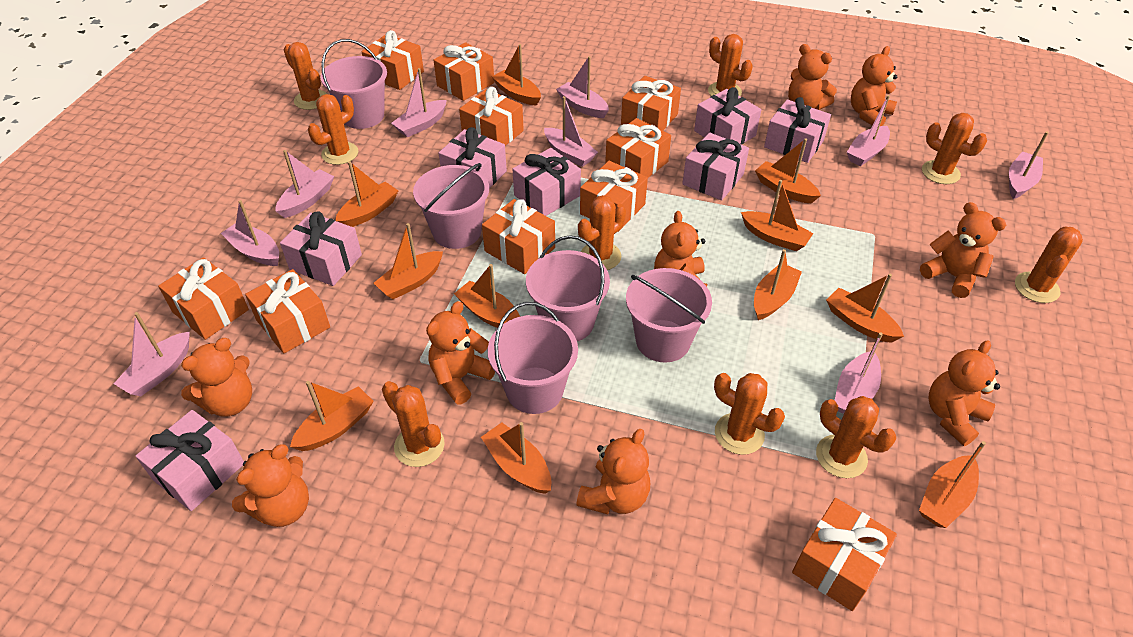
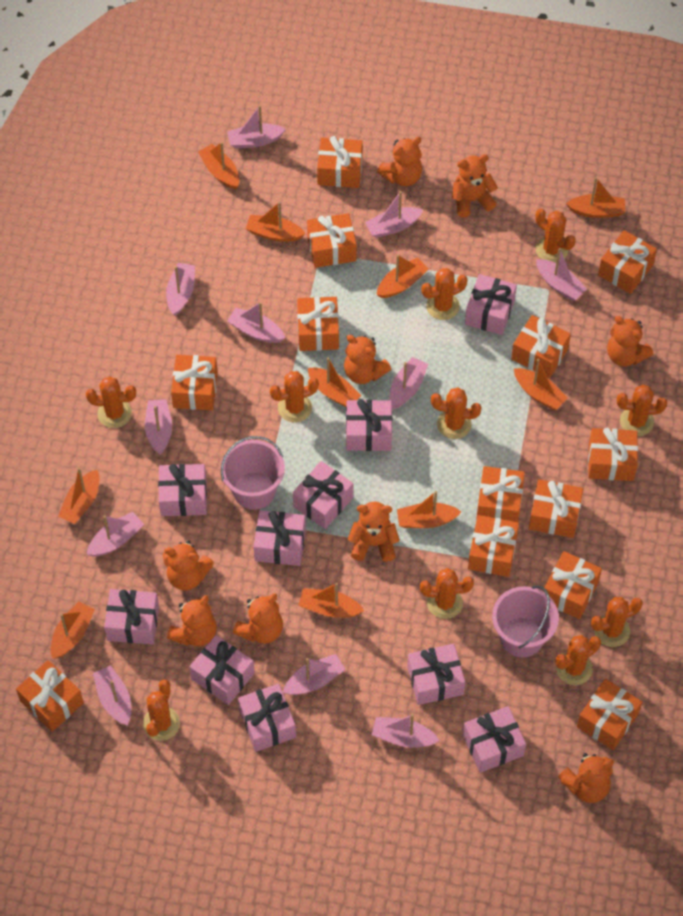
orange boat: [290,381,374,451] [335,161,398,227] [374,223,443,299] [454,264,520,328] [481,422,551,494] [492,44,541,106] [741,180,813,251] [754,249,802,320] [755,138,821,203] [826,274,904,343] [919,441,986,528] = 11 -> [50,601,95,659] [58,468,99,524] [198,142,239,189] [246,202,306,242] [299,583,364,618] [308,357,362,408] [376,255,429,298] [397,491,461,528] [514,359,568,410] [566,177,625,218] = 10
orange cactus: [284,42,327,110] [308,94,358,165] [382,381,445,467] [578,195,626,270] [708,34,753,96] [714,373,785,455] [816,396,896,478] [922,113,987,184] [1015,226,1083,303] = 9 -> [86,376,136,428] [143,679,180,741] [270,371,319,422] [420,568,474,619] [421,268,468,320] [431,388,481,439] [535,209,576,263] [556,635,601,685] [591,597,643,647] [617,385,667,436] = 10
orange gift: [158,257,249,340] [245,269,330,354] [362,30,424,90] [434,42,495,101] [459,87,524,146] [482,199,555,274] [580,161,648,232] [605,118,671,178] [621,76,681,131] [792,498,897,611] = 10 -> [16,660,84,732] [171,355,218,410] [297,297,339,351] [307,213,357,268] [317,136,363,188] [468,515,519,577] [476,466,525,522] [511,315,571,378] [529,479,583,538] [543,551,602,619] [577,679,642,750] [588,428,638,481] [598,230,657,294] = 13
pink boat: [114,312,190,396] [221,200,279,266] [275,150,334,218] [391,68,447,137] [544,96,598,167] [556,56,609,118] [834,332,883,414] [847,95,890,166] [1009,132,1049,199] = 9 -> [86,512,144,556] [93,665,131,726] [145,399,172,455] [166,263,195,315] [227,105,286,148] [227,302,285,343] [283,654,346,695] [365,191,423,238] [372,714,440,748] [390,357,428,409] [536,248,587,301] = 11
pink bucket: [321,39,387,129] [413,163,489,249] [488,302,578,414] [526,235,610,341] [626,268,712,362] = 5 -> [221,436,285,510] [492,585,559,658] = 2
pink gift: [135,410,244,511] [280,211,362,286] [439,127,507,188] [512,148,581,216] [682,133,749,201] [694,87,761,145] [764,97,831,163] = 7 -> [104,589,159,645] [158,464,207,516] [189,635,255,705] [238,684,296,752] [254,510,306,566] [293,461,353,529] [346,399,392,451] [407,644,465,705] [463,706,526,773] [465,274,517,335] = 10

